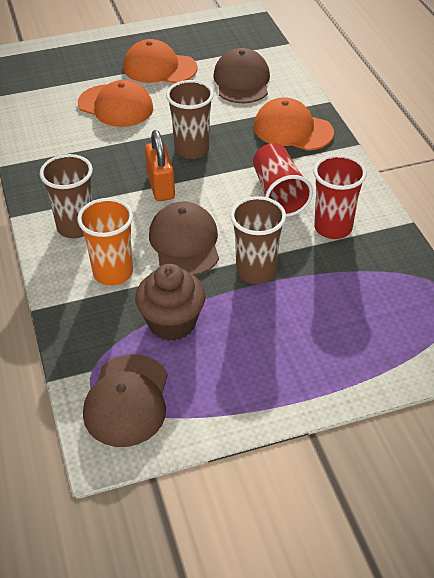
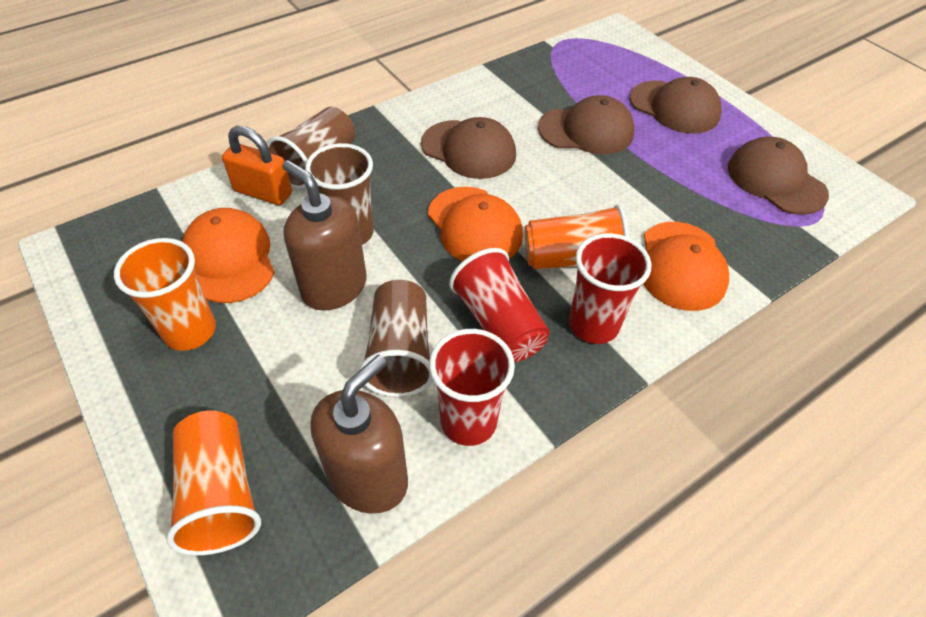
brown cap: [83,354,168,447] [149,202,219,276] [213,48,270,103] = 3 -> [421,117,516,179] [538,95,634,154] [630,77,722,133] [728,137,829,215] = 4
brown cupcake: [135,264,206,341] = 1 -> none = 0
brown soap dispenser: none = 0 -> [282,160,367,311] [310,354,408,514] = 2
orange cup: [77,198,133,286] = 1 -> [114,238,216,351] [166,411,261,556] [525,205,629,269] = 3
red cup: [253,143,313,217] [313,154,367,239] = 2 -> [429,329,515,446] [449,248,549,362] [569,233,651,344] = 3

